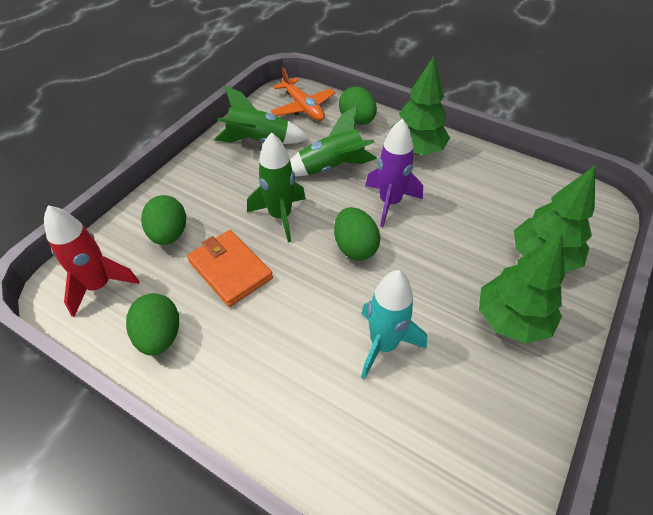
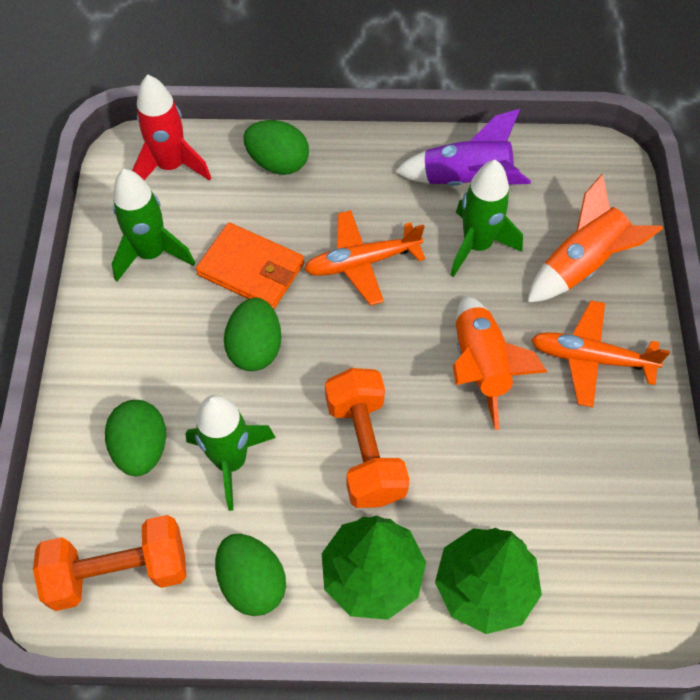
green tree: [391,56,450,155] [479,233,565,344] [514,166,595,273] = 3 -> [322,515,426,620] [435,528,542,634] = 2
orange dumbbell: none = 0 -> [33,515,186,611] [325,368,410,508] = 2
orange plane: [271,68,335,121] = 1 -> [304,210,425,306] [531,300,670,407] = 2
orange rocket: none = 0 -> [453,296,547,430] [527,174,663,303] = 2
turquoise rocket: [361,270,427,380] = 1 -> none = 0

